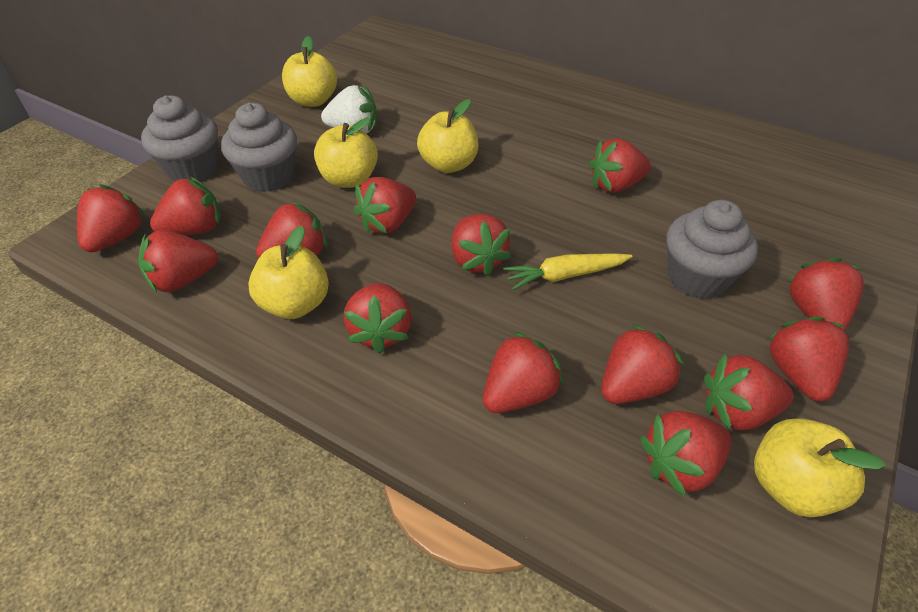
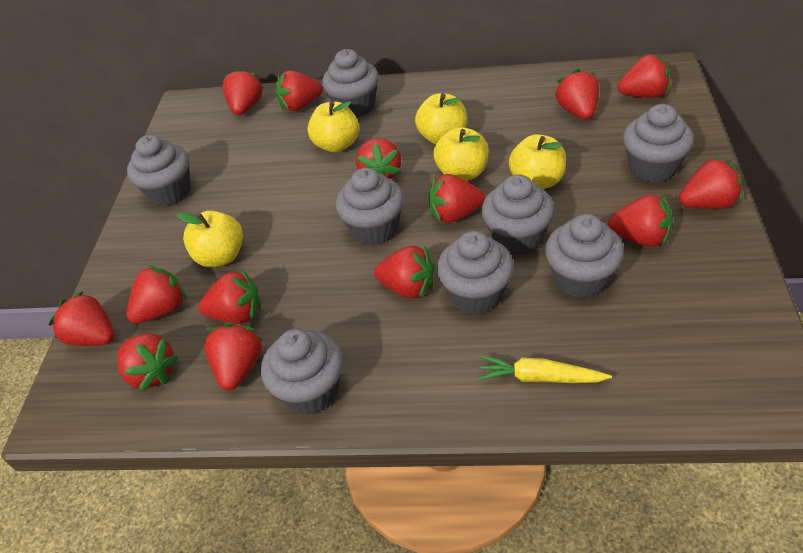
grey cupcake: [141,95,218,181] [221,103,297,192] [667,200,758,299] = 3 -> [127,135,191,206] [261,329,343,415] [322,49,379,117] [336,167,404,245] [437,231,514,315] [481,175,554,256] [545,214,624,299] [623,104,694,183] = 8
white strawberry: [321,85,377,134] = 1 -> none = 0

